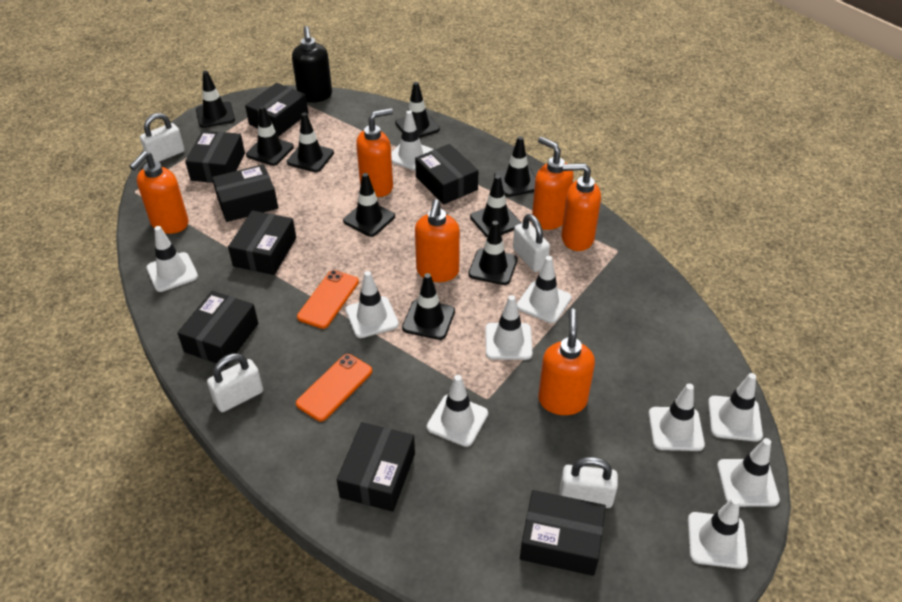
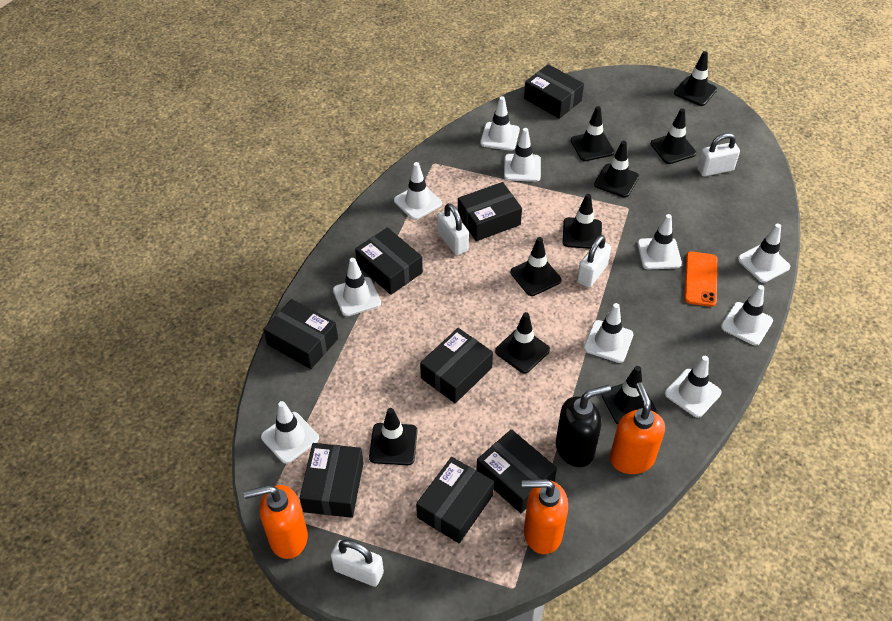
orange phone: [296,354,372,422] [297,270,359,329] = 2 -> [684,251,717,307] = 1
orange soap dispenser: [129,151,188,234] [356,108,393,197] [415,199,460,282] [532,137,574,230] [538,309,595,415] [561,163,601,251] = 6 -> [244,485,308,559] [522,479,568,554] [610,382,665,474] = 3

